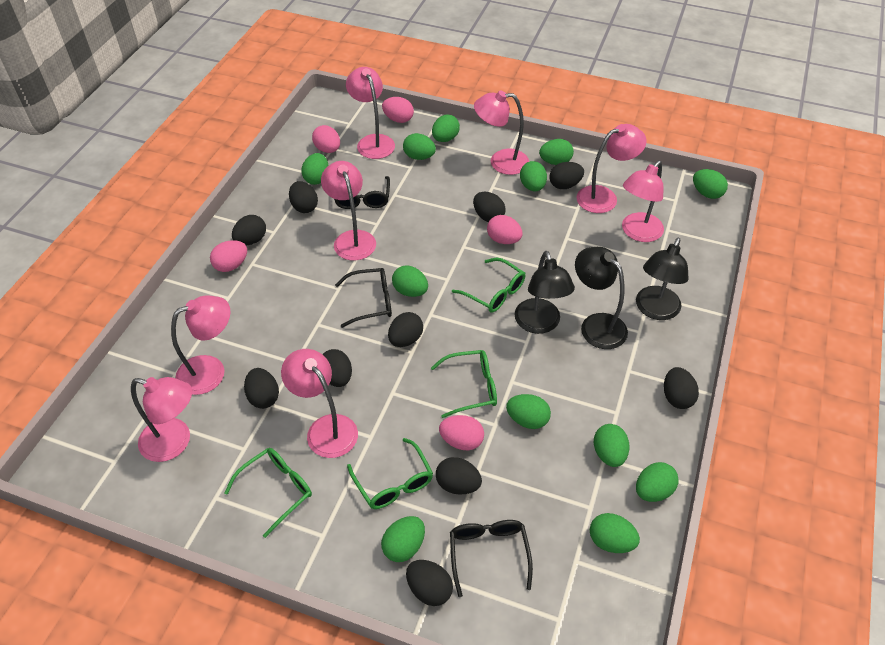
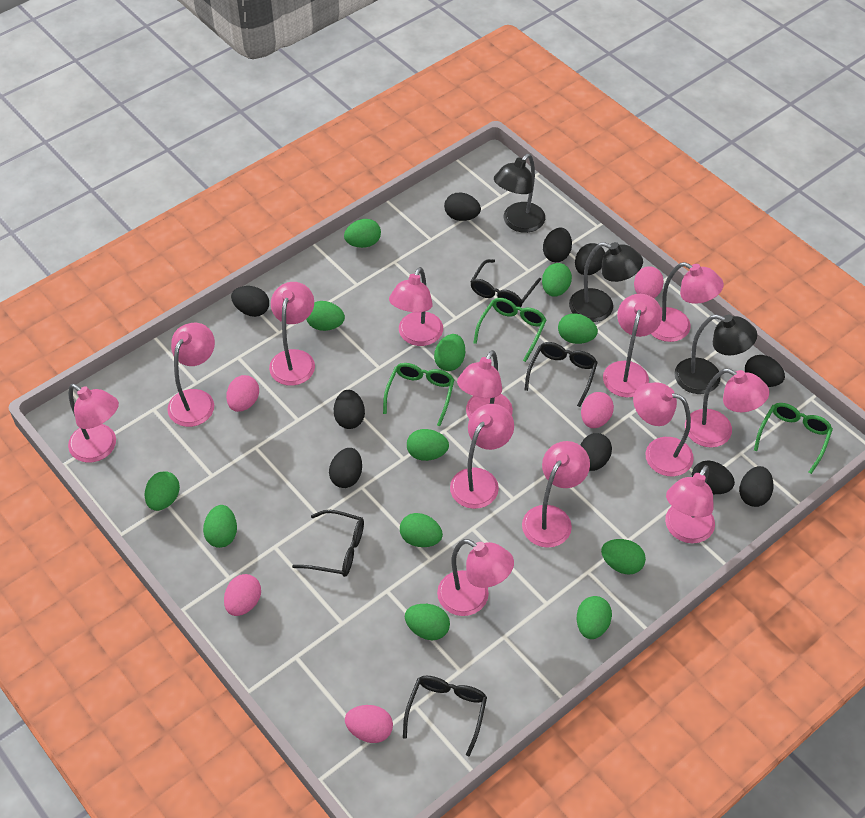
black glasses: [334,176,390,209] [335,268,392,328] [450,520,533,597] = 3 -> [292,510,364,577] [403,676,487,757] [470,259,541,307] [525,342,598,407] = 4
green glasses: [225,448,312,538] [347,438,433,509] [431,350,497,418] [452,258,525,313] = 4 -> [383,363,455,426] [473,298,546,362] [754,403,833,474] = 3
pink lamp: [131,377,192,462] [171,295,231,395] [281,349,358,458] [321,161,376,260] [346,67,395,159] [474,90,529,175] [576,124,647,213] [622,161,664,242] = 8 -> [68,384,119,463] [167,323,215,427] [269,282,315,386] [389,267,443,346] [437,539,514,616] [450,404,514,509] [457,350,513,419] [522,441,590,548] [603,294,662,397] [633,382,694,476] [651,262,724,342] [665,465,715,543] [685,368,769,448] = 13

